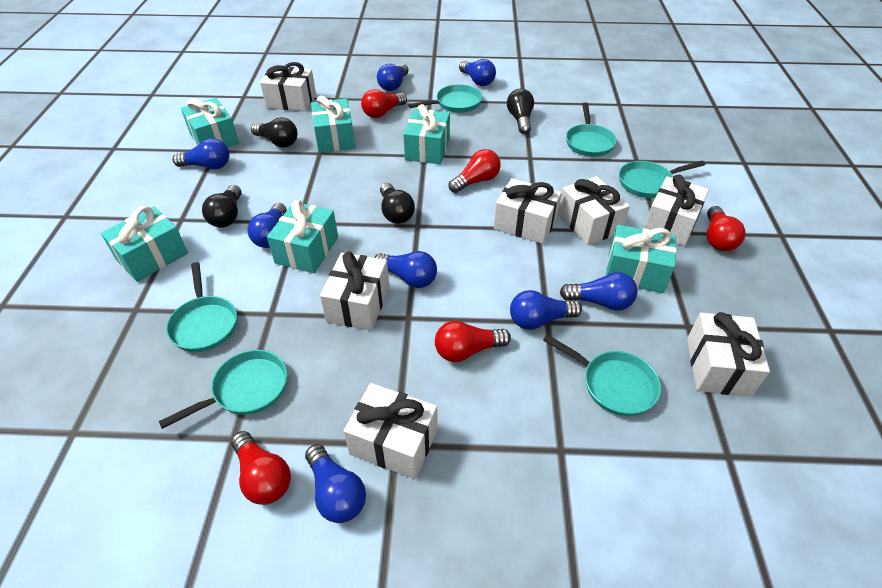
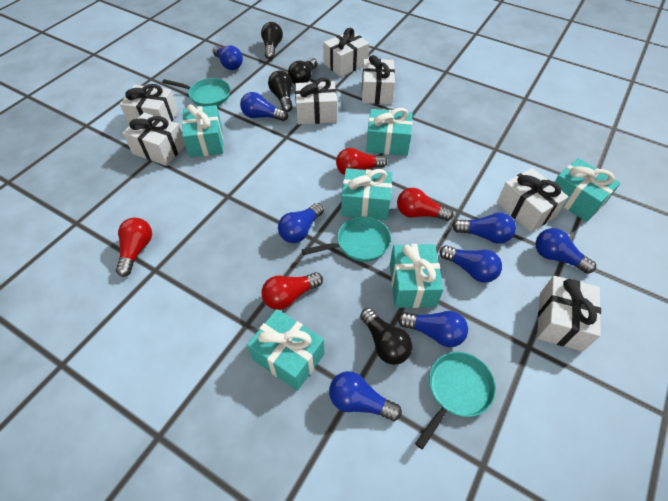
red light bulb: [231,431,291,505] [361,89,407,118] [435,321,511,362] [449,149,501,193] [707,206,746,251] = 5 -> [116,218,152,277] [262,272,323,310] [336,148,387,175] [397,188,454,221] = 4
turquoise pan: [158,350,287,429] [166,262,237,352] [408,84,482,113] [543,335,661,416] [566,102,617,157] [619,161,705,198] = 6 -> [162,78,230,107] [302,216,391,262] [415,352,496,449] = 3

